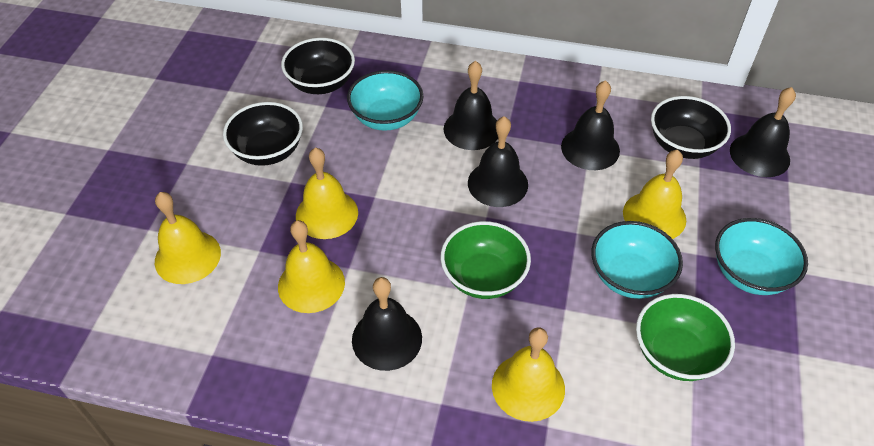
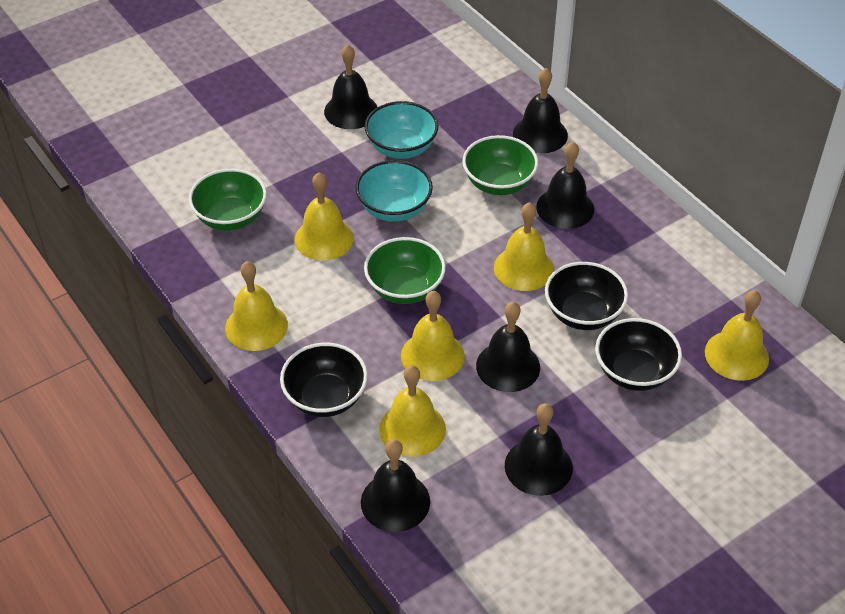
black bell: [352,277,422,371] [444,61,498,150] [468,116,528,207] [561,80,620,170] [730,87,796,177] = 5 -> [324,45,377,129] [361,439,430,532] [476,302,540,392] [505,403,573,496] [513,68,568,153] [536,142,594,229] = 6
green bowl: [441,221,531,299] [636,294,735,381] = 2 -> [189,169,267,231] [364,237,446,304] [462,135,538,195] = 3
turquoise bowl: [347,70,423,130] [591,221,683,299] [715,218,808,295] = 3 -> [355,160,433,222] [365,101,439,159] = 2
yellow bell: [155,192,221,284] [278,220,345,313] [296,148,358,239] [492,328,565,422] [623,150,686,239] = 5 -> [225,261,288,351] [295,173,354,261] [379,365,446,457] [401,291,465,381] [494,202,554,291] [705,290,769,381] = 6

